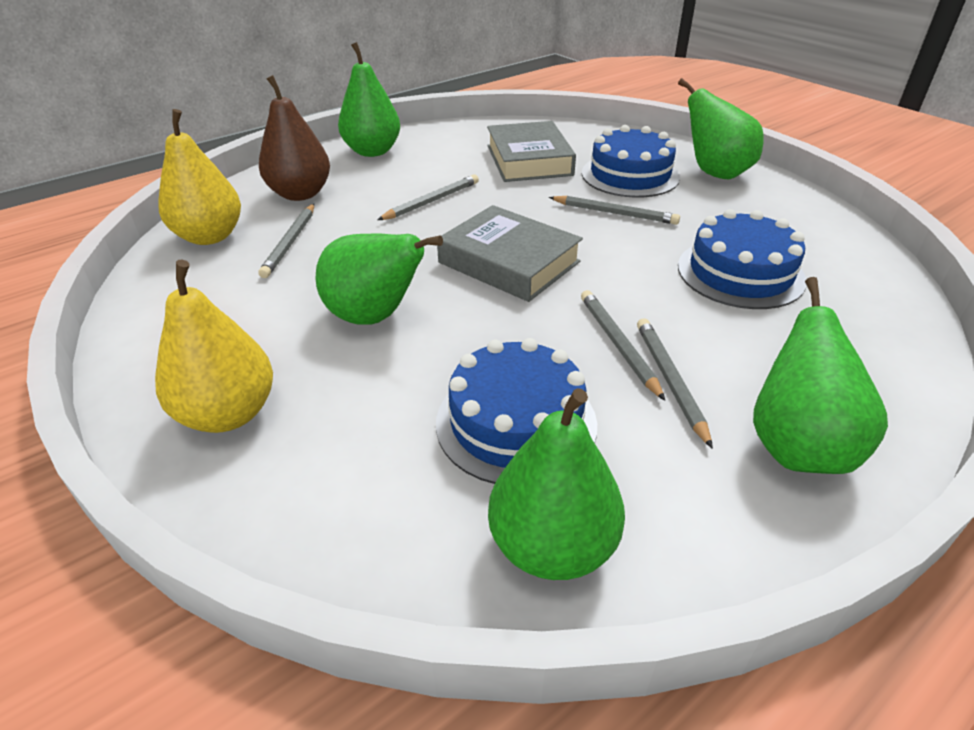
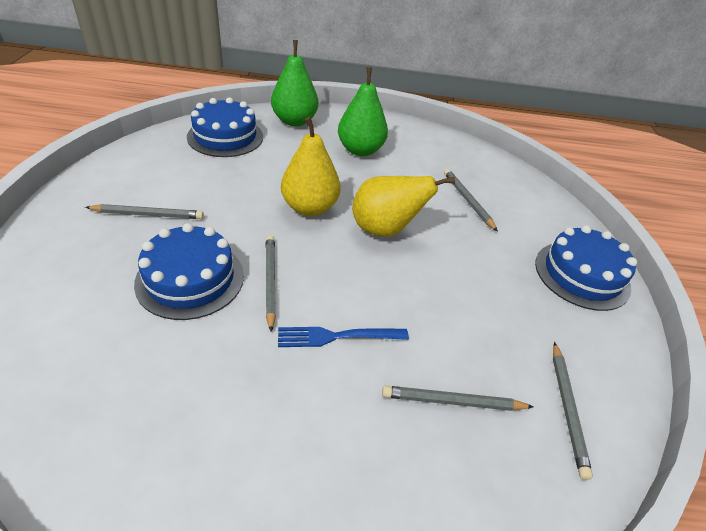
blue fork: none = 0 -> [278,327,409,347] = 1
brown pear: [259,75,330,201] = 1 -> none = 0
green pear: [316,233,443,325] [338,42,400,157] [488,388,625,580] [678,78,764,180] [753,277,888,474] = 5 -> [271,40,318,126] [338,67,388,156] = 2
grey book: [437,205,583,302] [487,121,576,182] = 2 -> none = 0

